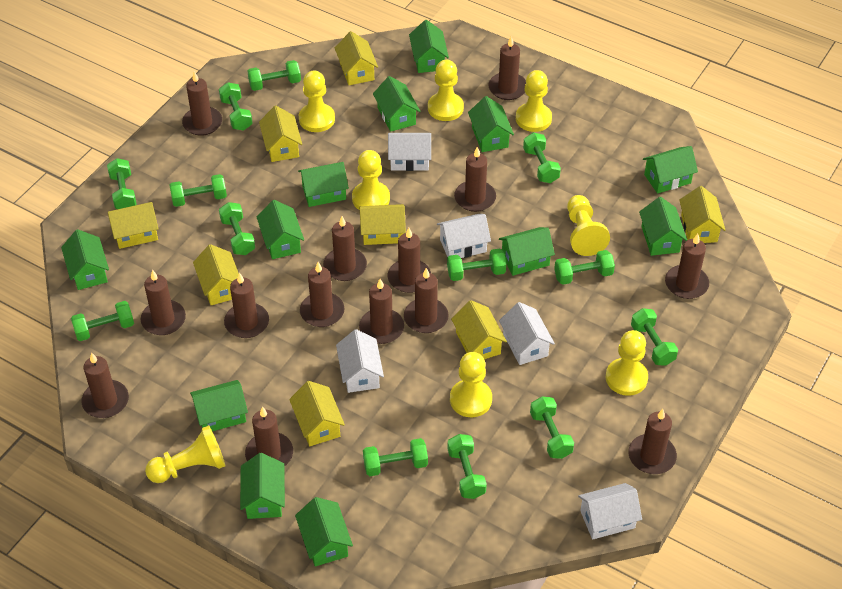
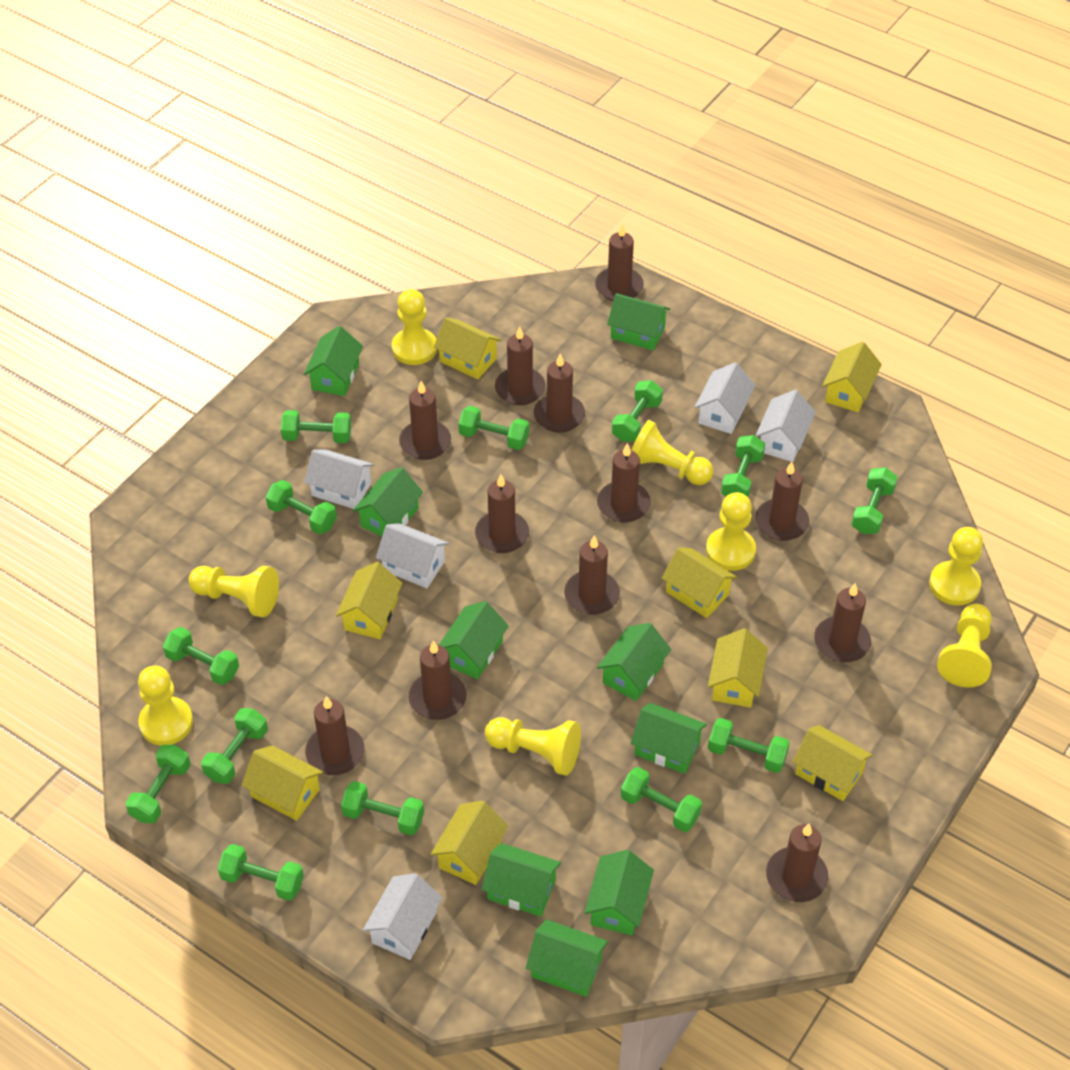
brown candle: [82,352,129,418] [141,270,186,335] [182,71,222,136] [224,273,269,338] [245,407,293,467] [300,262,344,327] [323,216,367,281] [359,279,404,344] [388,228,431,293] [404,268,449,333] [454,147,496,212] [488,37,526,100] [628,409,677,474] [665,234,709,299] = 14 -> [305,696,365,775] [399,381,451,460] [408,641,467,720] [475,474,529,553] [495,326,546,405] [534,354,585,433] [564,535,620,615] [595,223,644,301] [597,443,651,523] [755,462,809,541] [766,824,828,902] [814,583,871,662] = 12
green house: [61,229,109,290] [190,380,248,431] [240,453,285,519] [257,200,304,259] [295,497,353,566] [298,162,349,207] [373,76,420,132] [409,20,449,73] [468,96,514,152] [499,227,555,276] [639,197,687,256] [643,146,698,194] = 12 -> [304,326,363,396] [353,467,423,537] [439,601,509,679] [481,843,561,917] [526,919,608,997] [584,850,654,935] [597,623,671,701] [607,293,670,350] [631,703,707,774] = 9

